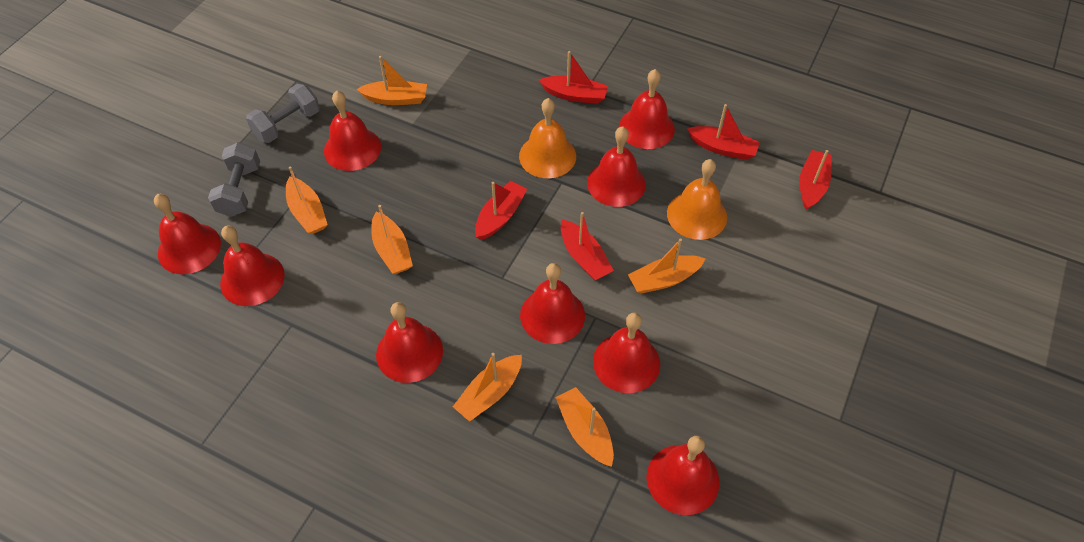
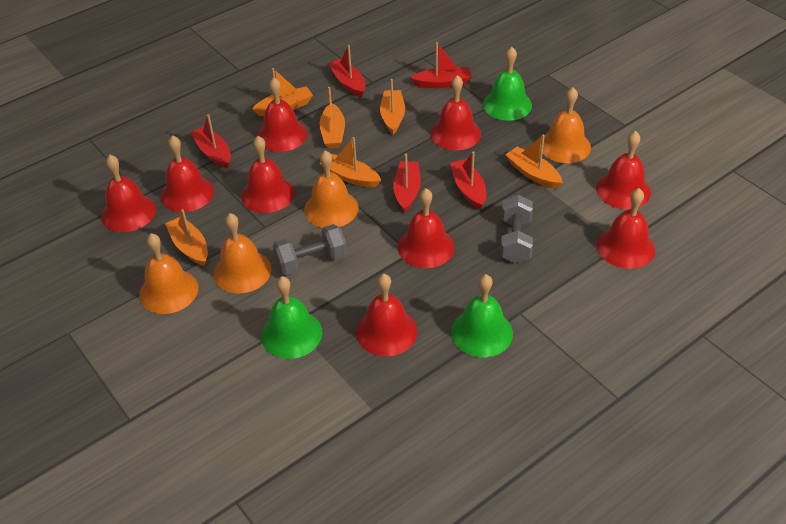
green bell: none = 0 -> [261,276,322,359] [451,274,513,357] [483,47,532,121] = 3
orange bell: [519,98,576,178] [667,159,727,240] = 2 -> [139,233,198,314] [214,213,271,293] [304,150,358,228] [543,87,591,163] = 4

